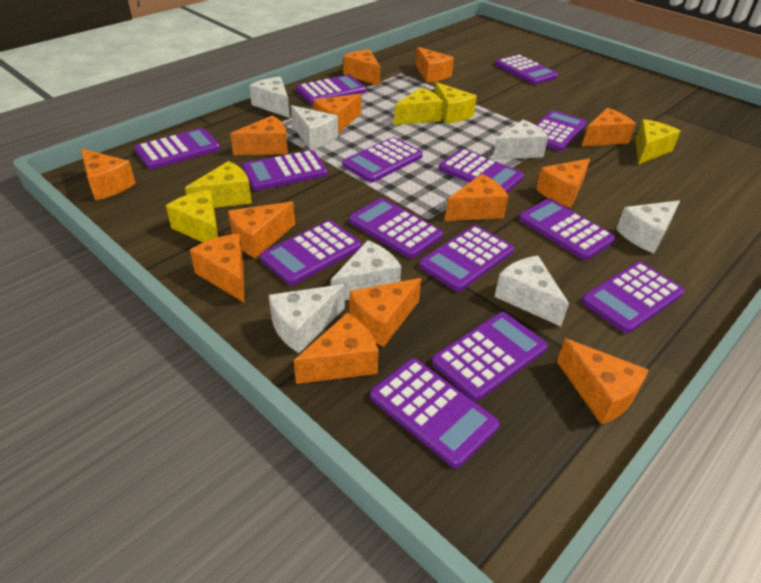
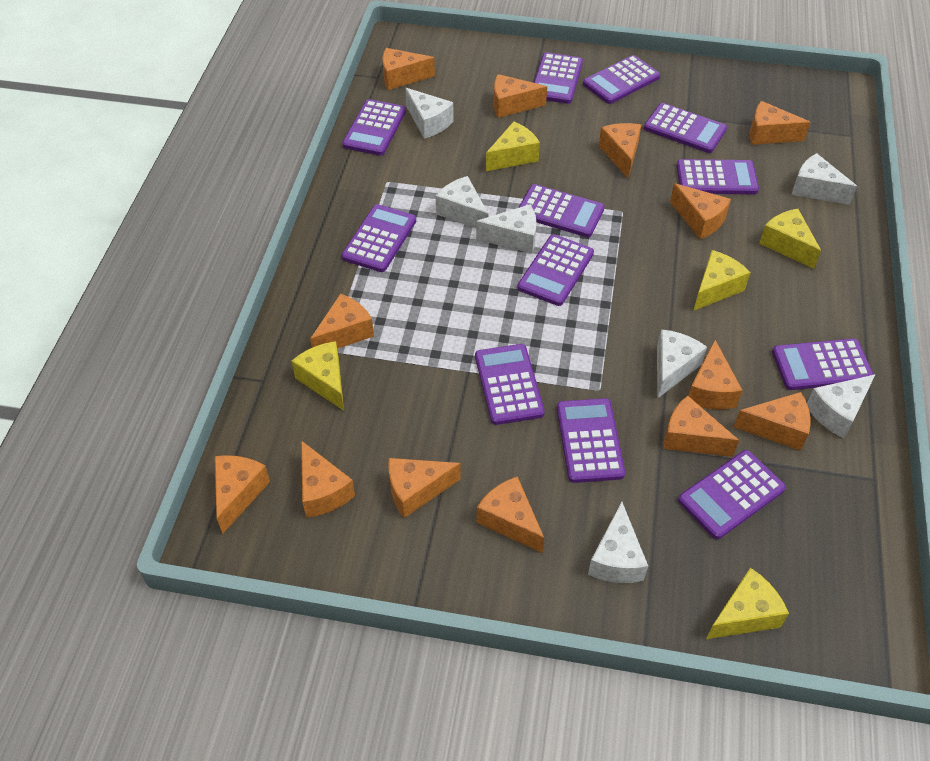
purple calculator: [134,128,221,169] [242,150,328,191] [260,220,362,285] [296,75,366,104] [342,137,423,182] [349,198,443,258] [370,358,500,468] [419,225,514,292] [432,312,547,401] [439,149,524,193] [495,54,558,85] [519,199,616,260] [536,110,587,151] [581,262,684,333] = 14 -> [341,204,416,272] [342,99,406,156] [475,344,545,425] [517,234,594,306] [518,184,605,237] [534,52,583,104] [557,398,625,483] [583,55,660,104] [644,103,727,153] [676,159,759,195] [678,450,786,539] [772,338,874,390] = 12

